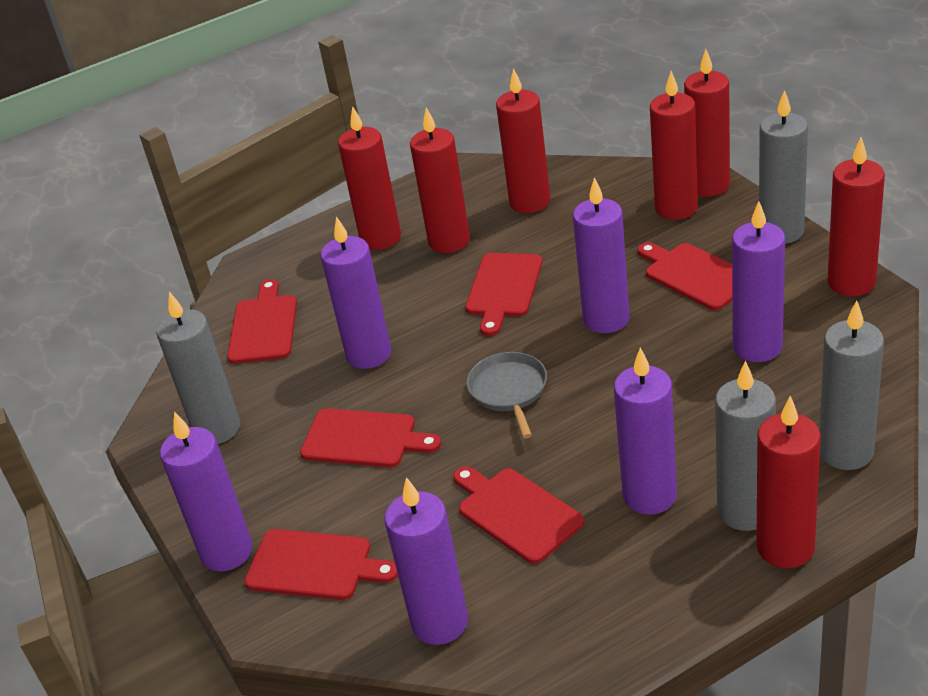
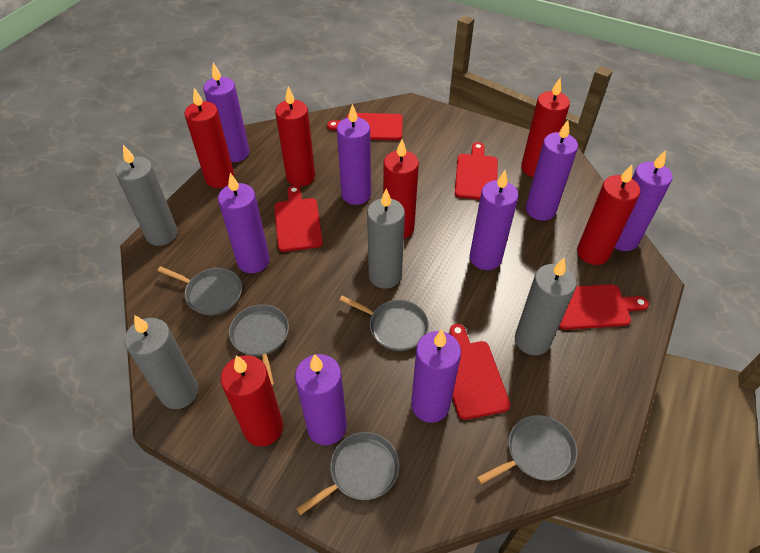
grey pan: [467,352,547,438] = 1 -> [157,266,242,315] [229,304,289,386] [296,432,399,515] [339,295,429,351] [477,415,577,484] = 5
purple candle: [160,412,252,572] [320,216,392,369] [384,477,468,645] [573,177,630,333] [614,348,677,515] [732,201,785,362] = 6 -> [203,63,250,162] [218,173,270,273] [295,354,347,445] [337,104,371,205] [411,330,461,423] [470,170,518,270] [526,120,578,221] [615,150,672,251] = 8
red candle: [338,106,401,250] [410,108,470,253] [496,68,550,213] [650,71,698,220] [684,49,730,197] [756,396,821,568] [828,137,885,296] = 7 -> [185,88,234,188] [221,355,283,446] [275,86,315,187] [383,139,419,239] [521,78,570,177] [577,165,640,265] = 6
red cutting board: [227,279,297,364] [244,529,398,600] [300,408,441,467] [453,466,584,564] [465,253,542,336] [638,242,732,310] = 6 -> [274,185,323,252] [327,113,403,140] [450,324,510,420] [455,142,498,200] [559,284,649,330] = 5

